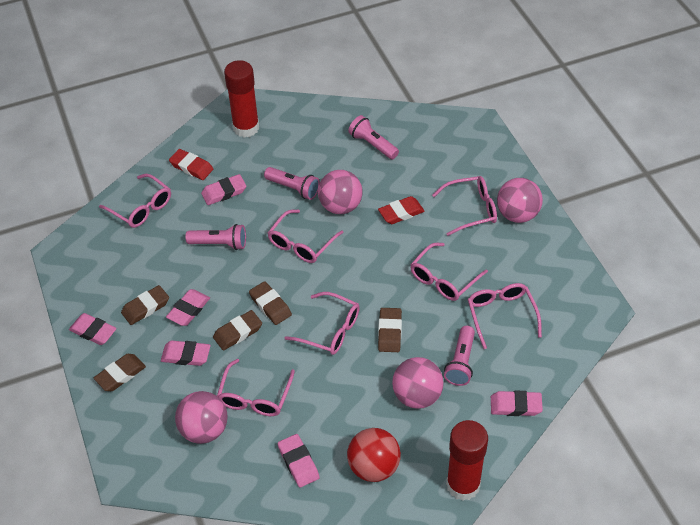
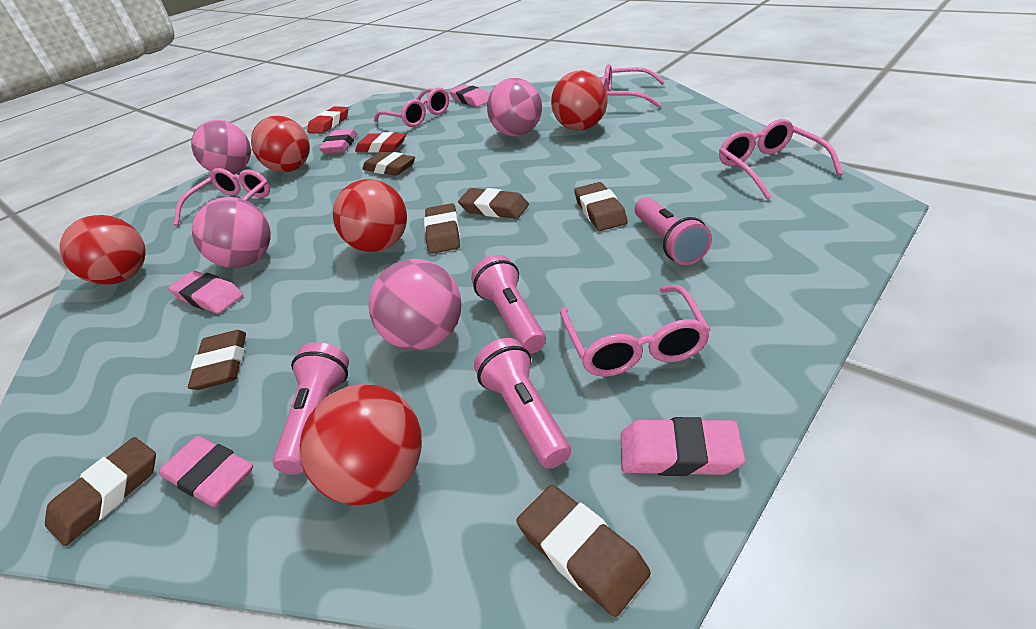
brown eraser: [94,354,146,391] [121,285,169,325] [213,310,262,350] [249,281,292,325] [378,308,402,352] = 5 -> [45,437,156,546] [188,330,246,390] [362,151,415,176] [424,203,460,254] [458,188,529,219] [516,485,651,617] [574,182,628,231] = 7
pink eraser: [69,313,117,345] [161,341,210,366] [166,289,210,326] [201,174,246,205] [277,434,320,487] [491,391,543,416] = 6 -> [159,436,253,507] [168,271,243,314] [319,129,357,154] [449,84,490,107] [621,417,745,476] = 5
pink glasses: [99,174,171,228] [217,359,295,416] [268,209,344,263] [285,292,360,355] [410,243,488,301] [432,176,497,236] [468,283,542,349] = 7 -> [174,168,270,226] [374,87,449,127] [560,285,711,377] [601,64,665,108] [719,119,843,199] = 5
red ball: [347,428,401,482] = 1 -> [60,215,146,285] [251,116,310,172] [300,384,422,505] [333,179,407,252] [551,71,608,131] = 5
red glue stick: [224,60,259,138] [446,420,488,501] = 2 -> none = 0

